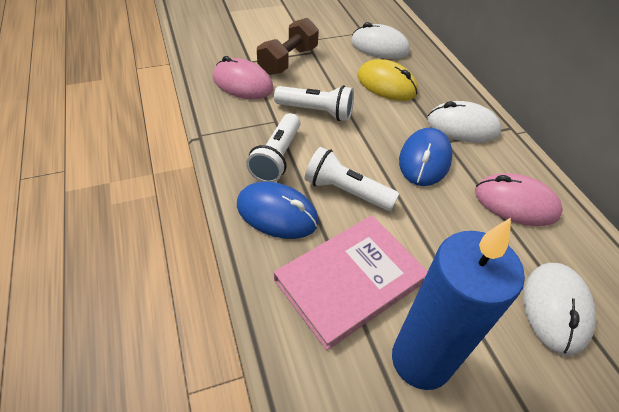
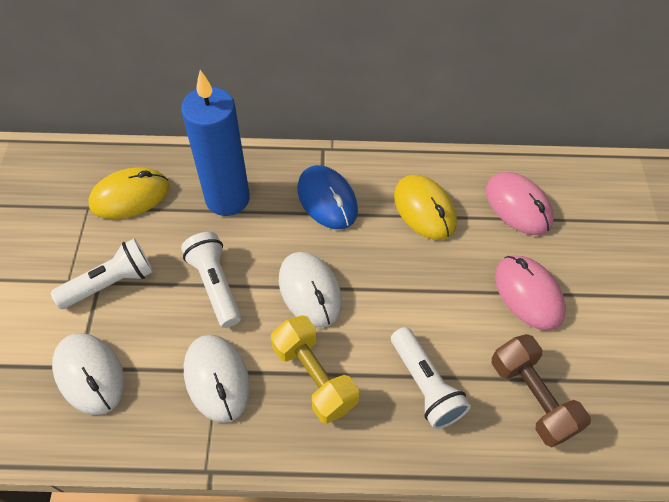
blue mouse: [237,182,319,239] [399,128,453,186] = 2 -> [297,165,358,229] = 1
pink book: [274,216,428,350] = 1 -> none = 0
yellow dumbbell: none = 0 -> [271,315,359,424] = 1
yellow mouse: [357,59,418,101] = 1 -> [88,167,169,219] [394,175,457,240] = 2

